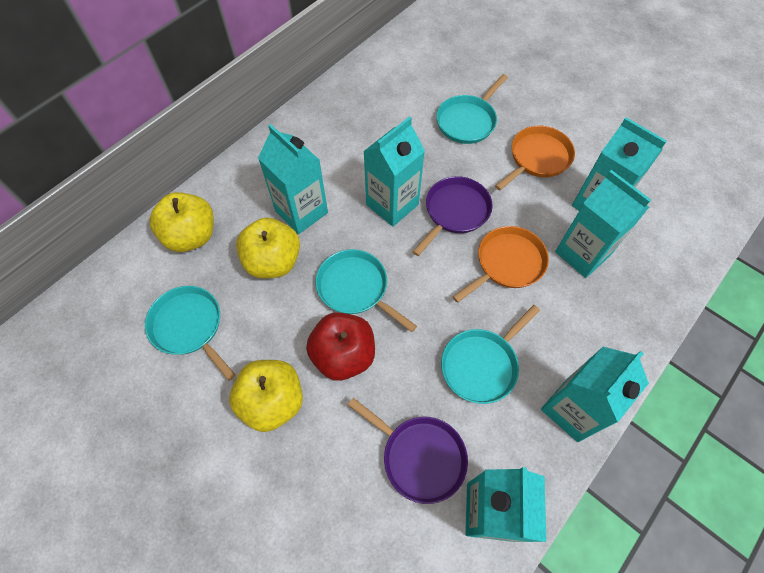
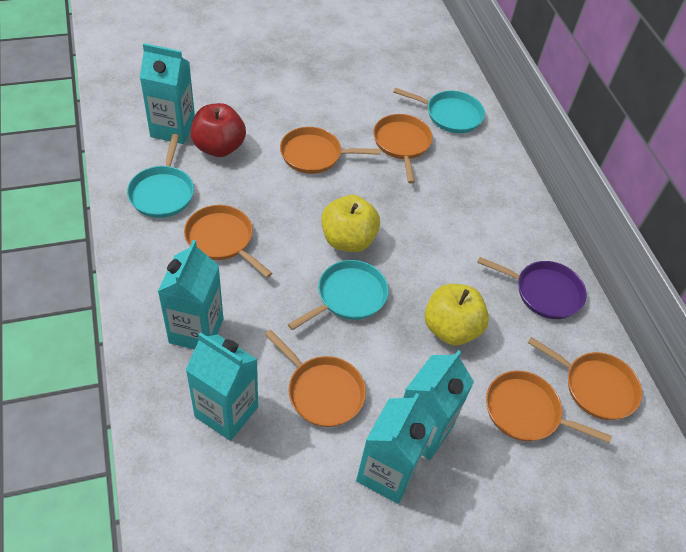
orange pan: [453,226,549,303] [495,126,575,190] = 2 -> [184,205,272,278] [265,330,366,427] [280,127,381,174] [373,114,433,184] [486,371,612,443] [528,337,642,420] = 6
purple pan: [348,398,468,504] [412,176,493,256] = 2 -> [477,257,587,319] = 1
turquoise carton: [258,124,328,234] [363,116,425,227] [465,467,546,542] [541,347,649,442] [555,170,651,278] [572,117,667,210] = 6 -> [140,43,195,144] [158,240,223,350] [186,332,258,441] [356,393,435,504] [403,350,474,460] = 5
turquoise pan: [145,286,236,381] [316,249,417,332] [436,74,508,144] [441,305,540,404] = 4 -> [127,134,194,218] [288,260,389,330] [393,88,485,133] = 3
yellow apple: [150,192,214,252] [229,360,303,432] [236,217,300,278] = 3 -> [321,195,380,252] [424,284,489,345] = 2

